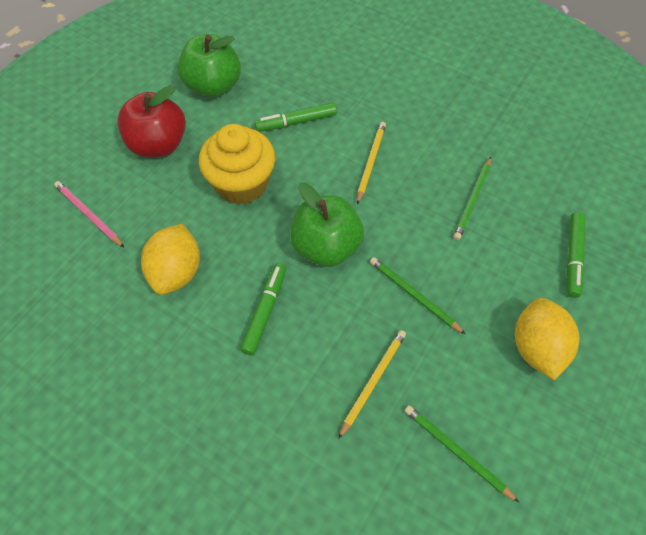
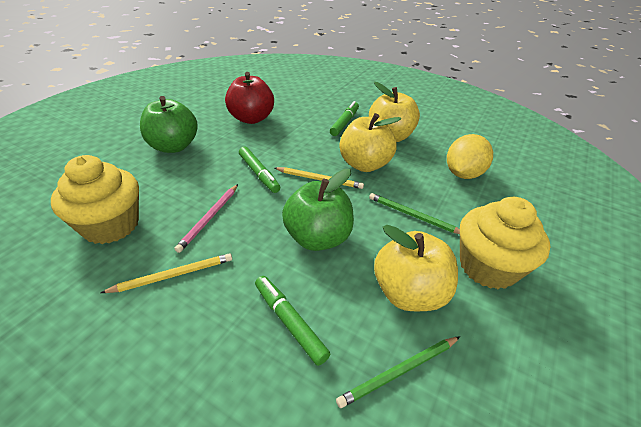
green pencil: [370,257,465,334] [405,405,519,502] [453,157,491,240] = 3 -> [336,336,460,408] [369,193,460,234] = 2
yellow apple: none = 0 -> [339,113,401,172] [369,82,420,142] [374,225,458,311] = 3
yellow cupcake: [199,124,275,205] = 1 -> [51,155,139,244] [460,197,551,289] = 2
yellow lemon: [141,224,200,295] [515,298,579,380] = 2 -> [447,134,493,179] = 1

